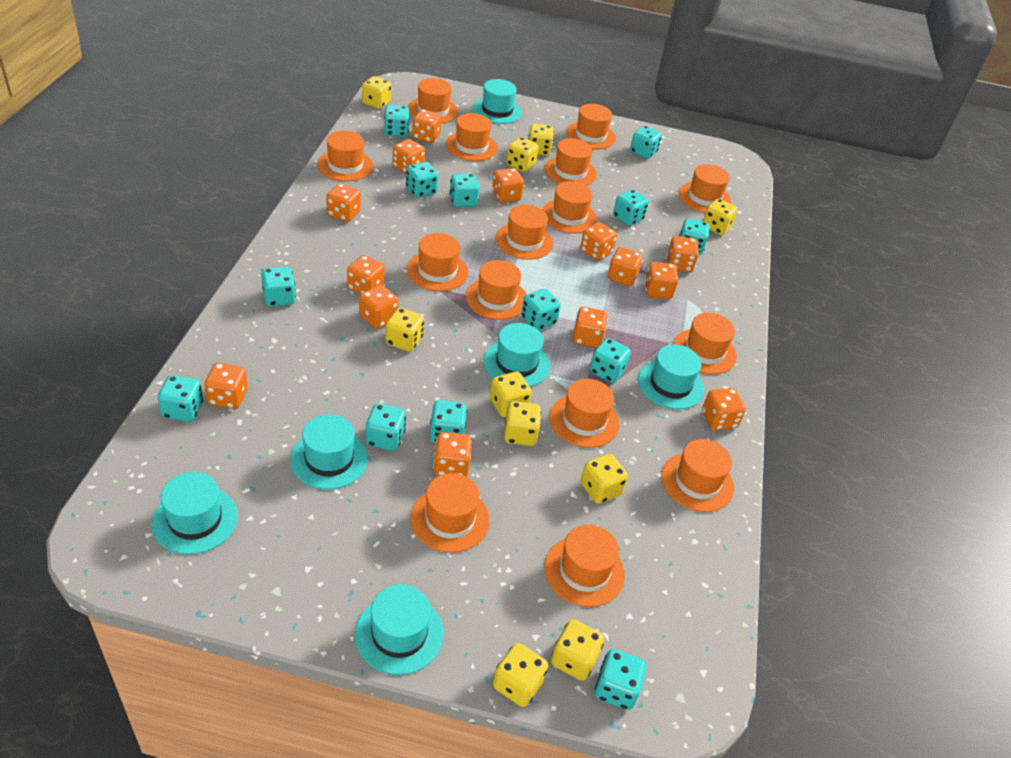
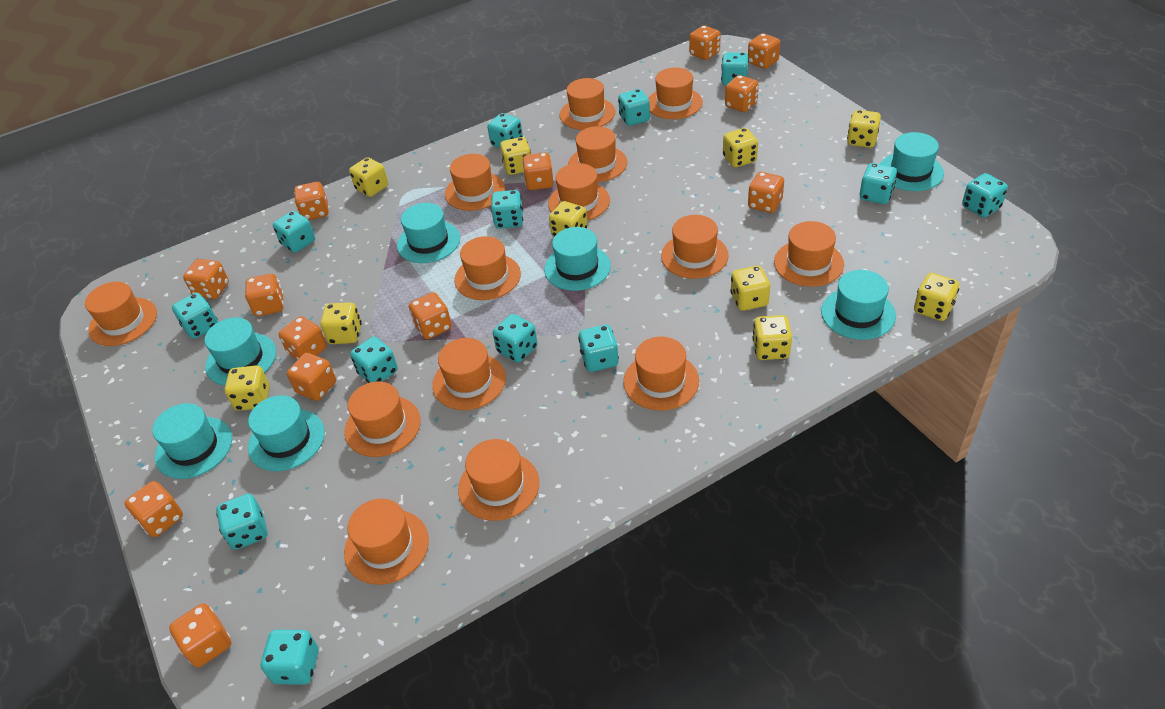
orange dice: [204,363,248,409] [326,183,361,222] [347,255,385,295] [359,285,398,329] [392,139,425,174] [412,109,442,143] [433,432,472,477] [492,168,524,203] [573,307,608,348] [580,222,617,261] [608,247,643,286] [645,262,678,299] [667,236,699,272] [702,388,746,430] = 14 -> [124,481,183,537] [169,603,231,667] [183,259,229,299] [245,274,284,316] [279,316,327,360] [287,353,336,401] [294,182,329,220] [409,292,452,339] [522,152,554,190] [689,25,721,60] [725,75,759,112] [748,33,780,69] [748,172,784,213] = 13
orange hat: [317,131,374,181] [407,233,468,291] [408,78,458,123] [410,473,490,553] [446,113,498,161] [466,260,527,320] [496,205,554,260] [542,181,597,234] [544,138,597,186] [544,525,625,607] [550,379,620,448] [566,104,616,149] [661,439,734,512] [673,313,737,374] [679,164,731,213] = 15 -> [85,282,157,346] [344,382,421,457] [344,499,429,585] [432,338,506,410] [445,154,505,211] [454,236,521,300] [458,439,539,521] [548,163,610,221] [560,78,615,130] [568,126,627,182] [623,336,699,411] [648,67,703,119] [661,215,729,279] [774,221,844,287] = 14
turquoise hat: [152,472,238,554] [290,414,368,489] [355,584,444,675] [473,79,522,124] [483,323,550,387] [638,344,704,409] = 6 -> [152,403,232,479] [204,317,276,386] [248,395,325,471] [397,203,460,263] [544,227,611,291] [821,270,896,340] [880,132,944,191] = 7

